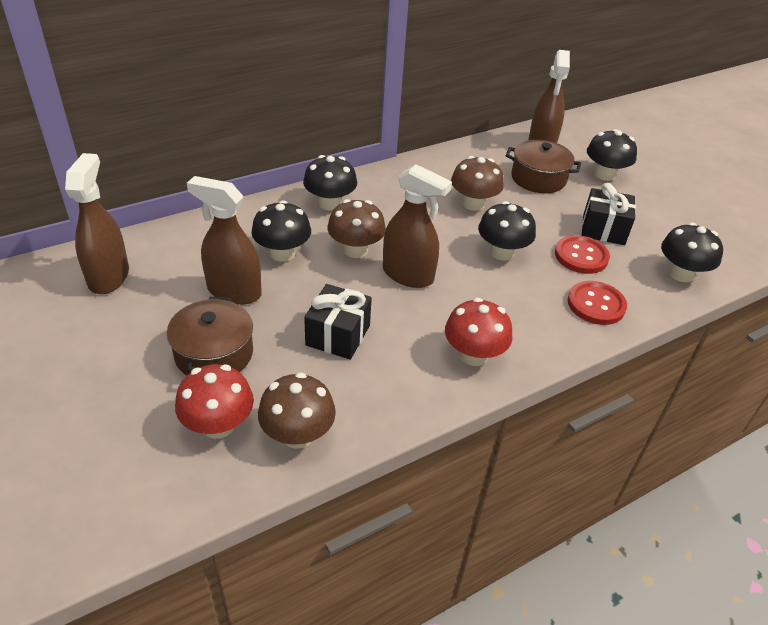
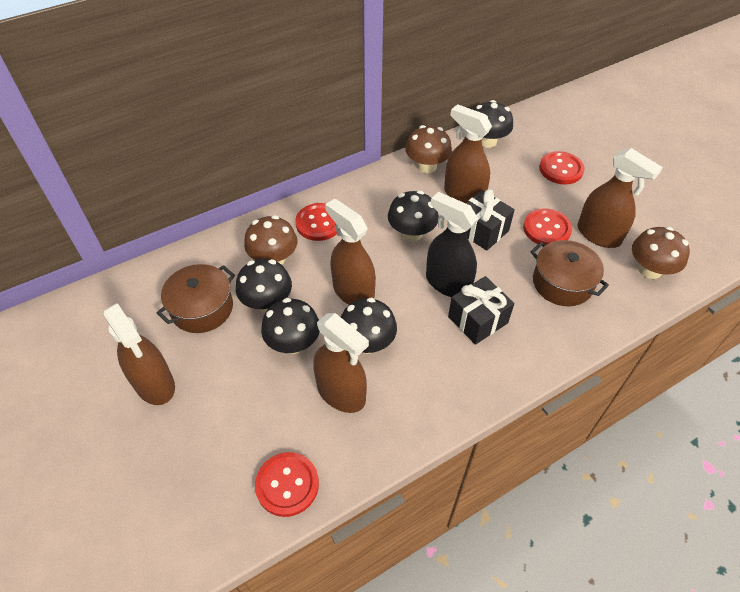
black spray bottle: none = 0 -> [426,192,478,297] = 1
brown spray bottle: [65,153,129,294] [187,176,262,305] [383,164,452,288] [528,50,570,143] = 4 -> [102,303,175,405] [313,313,369,413] [325,199,376,304] [444,104,492,203] [578,148,663,248] = 5
red button: [555,235,610,274] [568,281,627,325] = 2 -> [255,452,319,517] [295,203,337,241] [523,208,572,245] [539,151,585,185] = 4
red mushroom: [175,364,254,439] [445,298,513,366] = 2 -> none = 0

